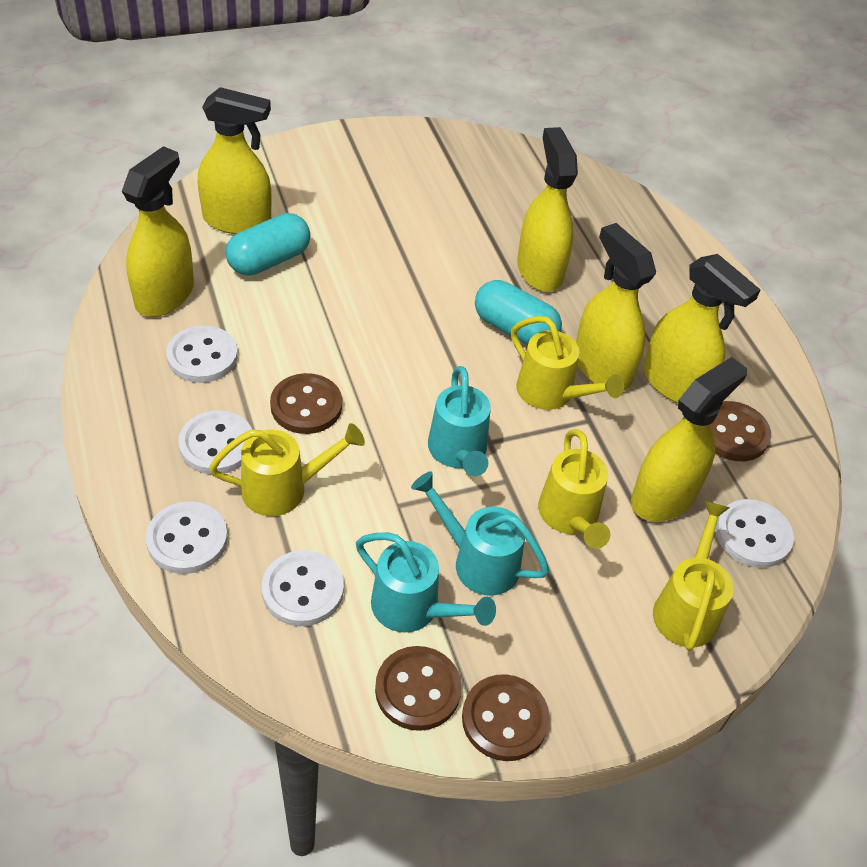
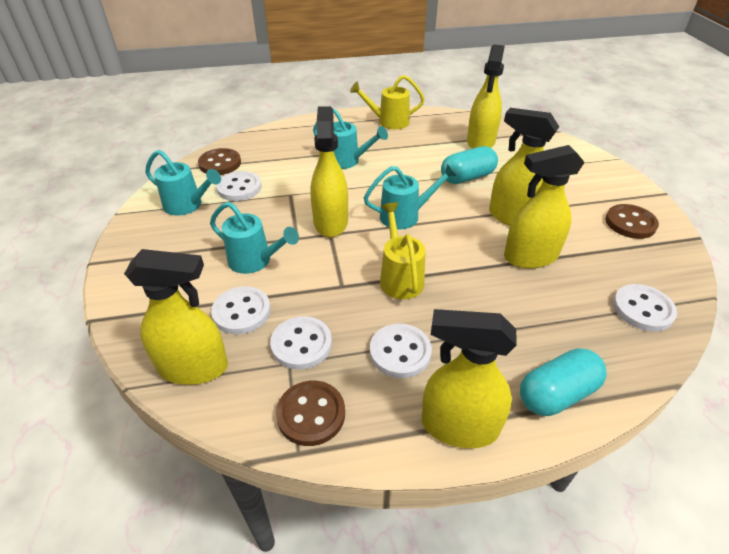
brown button: [270,373,342,434] [375,646,462,731] [462,674,550,761] [709,401,771,461] = 4 -> [198,148,241,175] [276,381,345,446] [606,204,659,239] = 3
turquoise watering can: [356,532,496,633] [411,471,549,596] [428,366,491,476] = 3 -> [145,150,221,216] [210,202,299,274] [313,109,388,169] [364,164,457,229] = 4
yellow watering can: [209,423,365,516] [511,316,624,410] [538,429,610,549] [653,501,734,651] = 4 -> [350,75,425,129] [380,202,426,299] = 2

